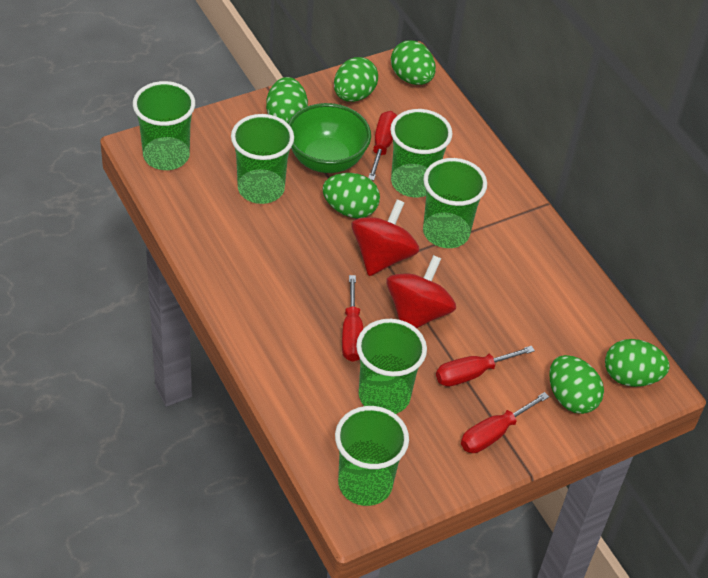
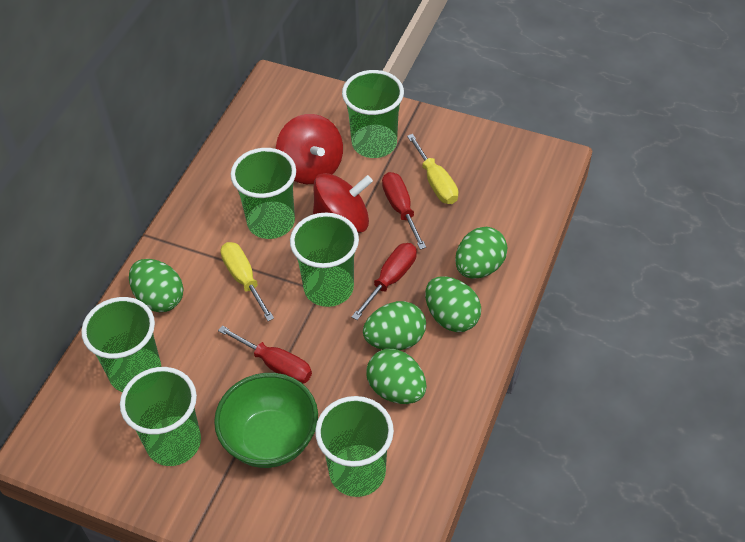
green egg: [266,77,308,123] [323,173,380,218] [334,57,378,102] [391,40,436,85] [549,355,604,414] [605,339,670,387] = 6 -> [129,259,184,312] [363,301,426,350] [366,349,427,404] [425,276,481,332] [455,227,507,279] = 5
red screwdriver: [342,275,363,362] [368,111,397,181] [436,346,535,387] [461,392,549,453] = 4 -> [218,325,312,384] [352,243,417,320] [382,172,426,250] = 3
yellow screwdriver: none = 0 -> [220,242,274,321] [407,134,458,204] = 2

